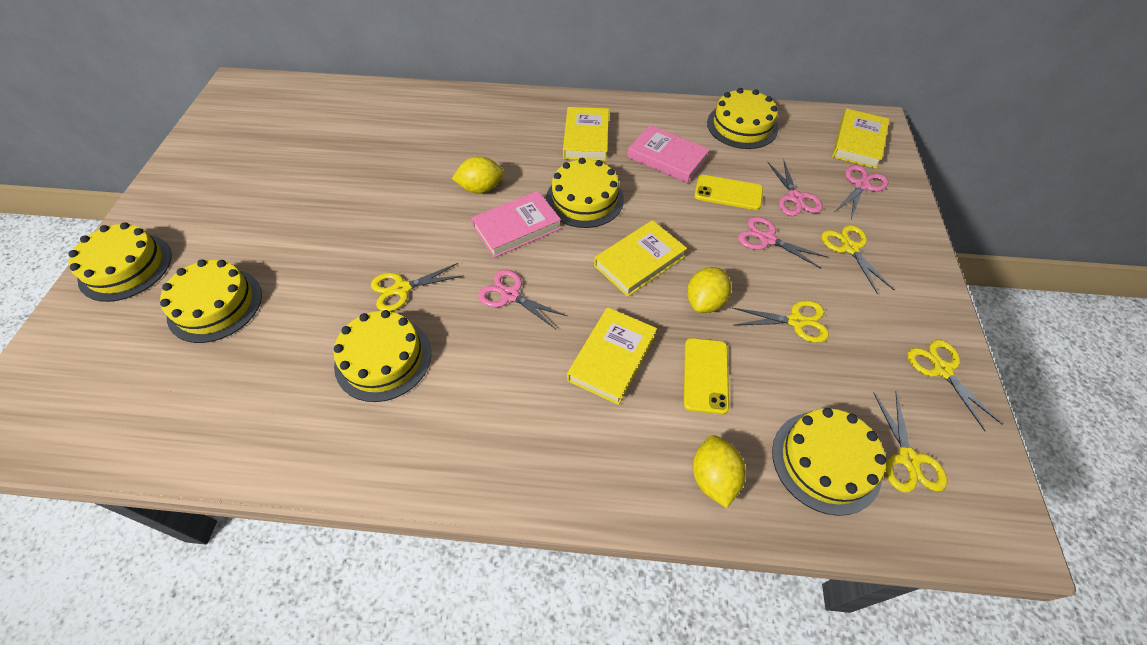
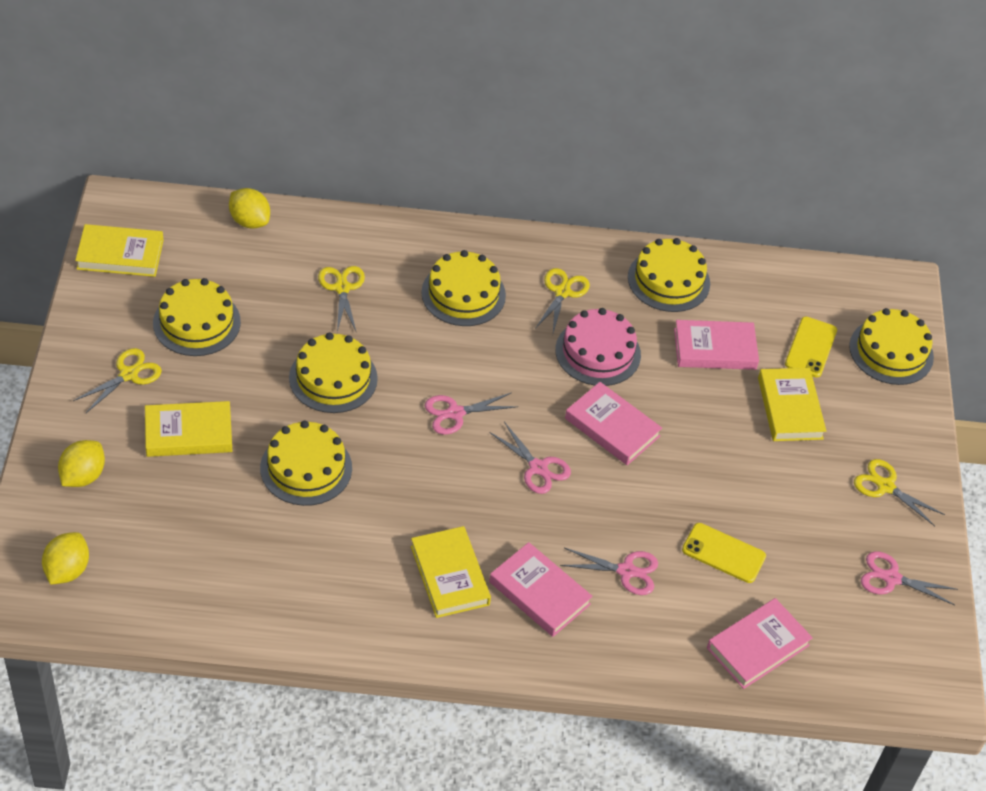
pink book: [471,191,561,258] [627,125,710,183] = 2 -> [489,542,593,637] [565,382,662,465] [674,320,759,370] [707,598,813,689] = 4
pink cake: none = 0 -> [555,308,641,386] = 1
yellow scissors: [371,263,464,311] [733,300,829,343] [821,225,894,294] [873,392,947,492] [907,339,1002,431] = 5 -> [73,348,162,413] [318,266,365,332] [535,268,590,333] [854,459,945,526] = 4

